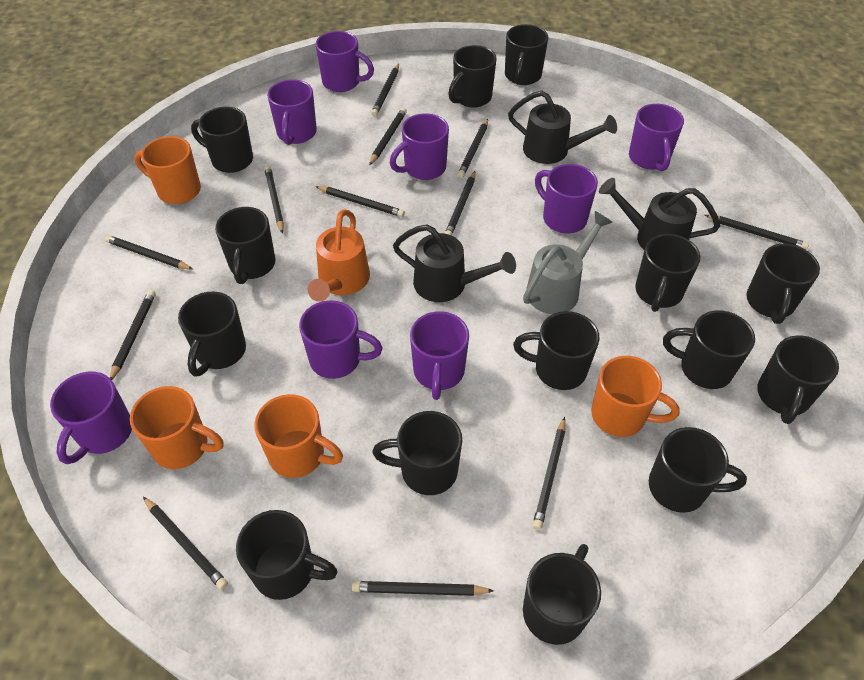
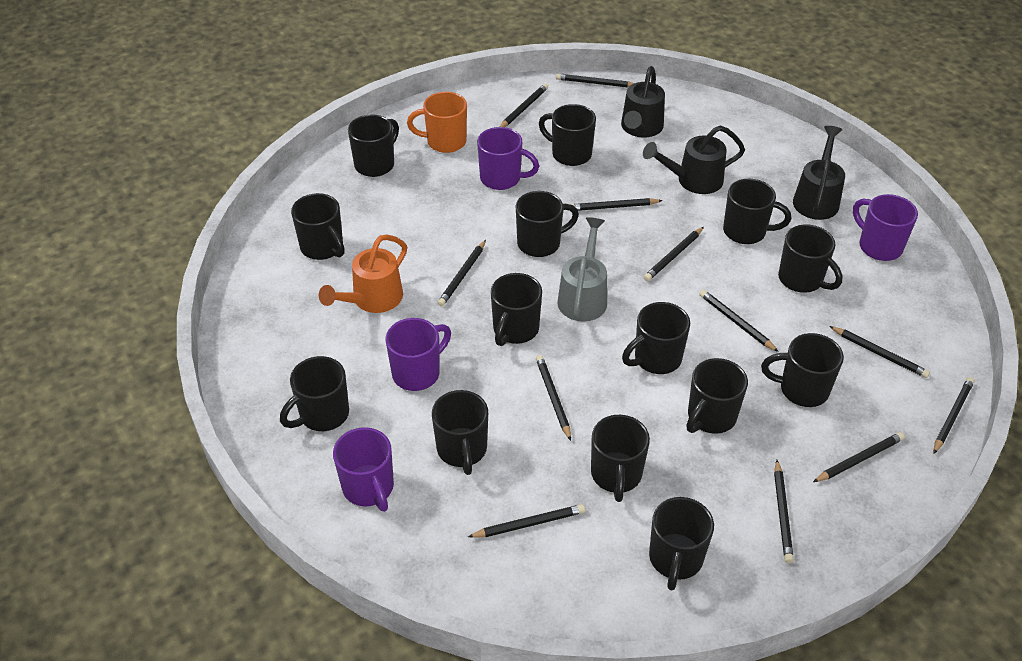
orange mug: [130,386,224,469] [134,136,201,204] [254,394,343,478] [591,356,680,437] = 4 -> [407,92,467,153] = 1
purple mug: [50,372,132,464] [267,79,317,145] [299,300,382,379] [315,31,374,92] [390,113,449,180] [410,311,469,400] [535,164,598,234] [629,104,684,171] = 8 -> [333,427,394,512] [385,318,451,391] [477,127,539,190] [853,194,918,261] = 4

